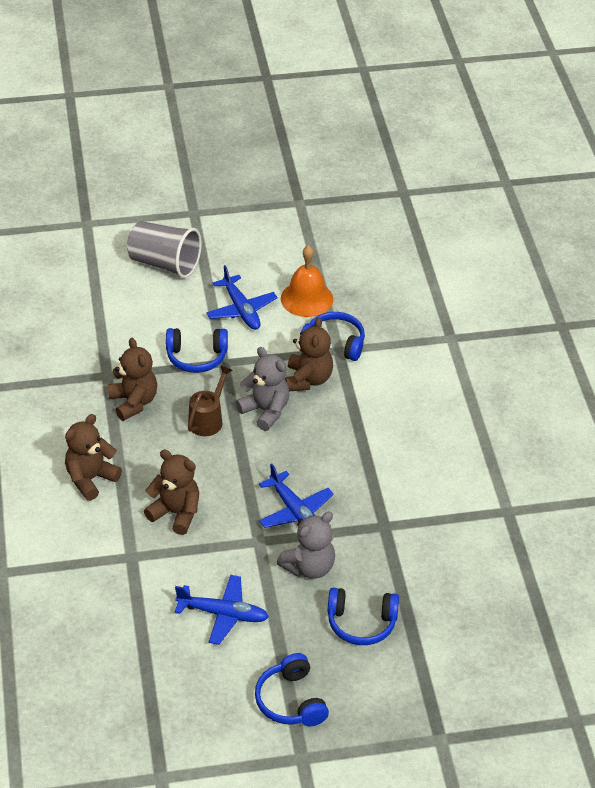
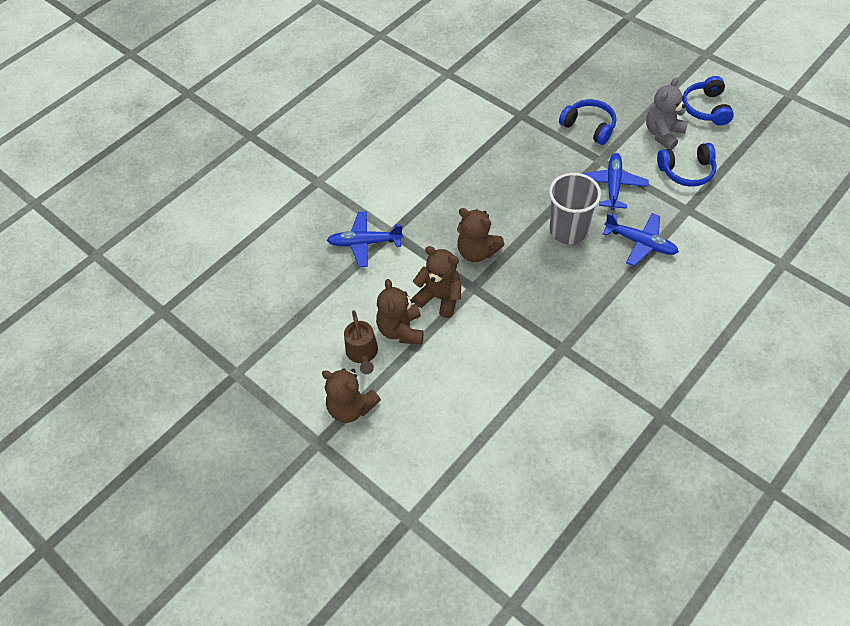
blue headphones: [166,328,228,373] [255,653,329,726] [300,312,365,361] [328,588,399,645] = 4 -> [559,99,616,145] [657,143,717,187] [682,76,734,126] = 3
grey teddy bear: [236,347,289,431] [277,512,335,579] = 2 -> [646,78,688,150] = 1
orange bell: [281,245,333,317] = 1 -> none = 0

